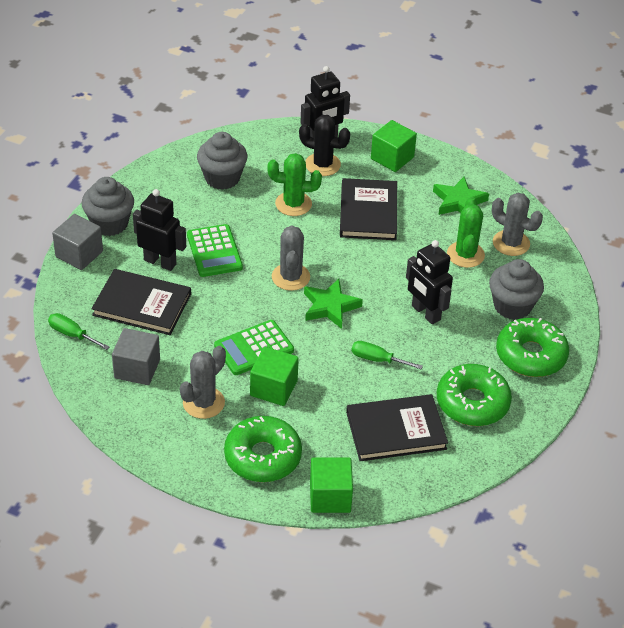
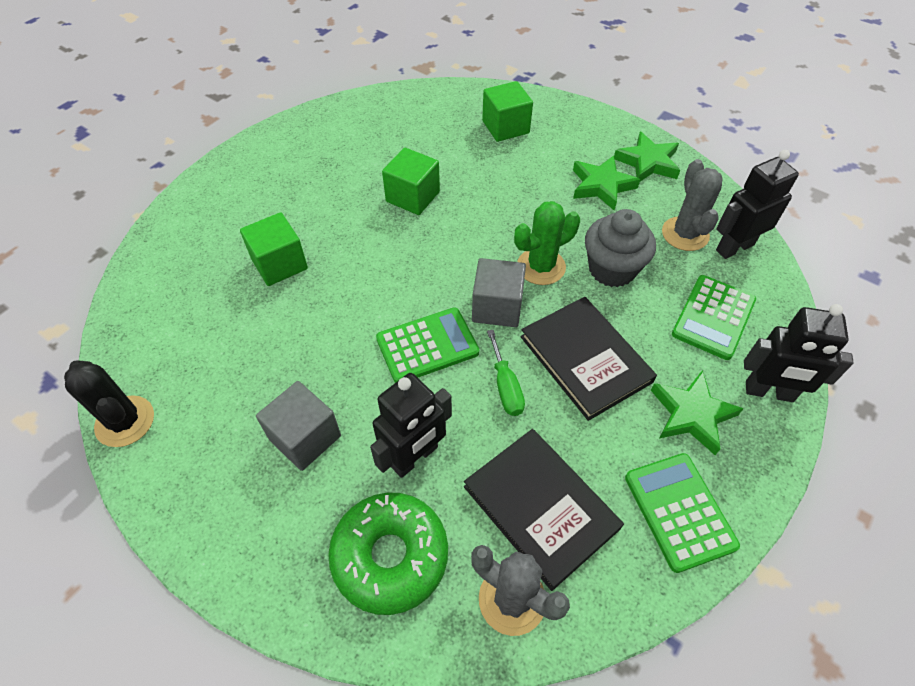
black book: [91,269,191,335] [340,178,397,240] [346,394,448,461] = 3 -> [464,429,624,591] [520,297,657,421] = 2
green cactus: [267,153,322,216] [447,197,485,268] = 2 -> [514,201,580,285] = 1
green calculator: [187,224,243,277] [214,320,294,375] = 2 -> [376,307,479,383] [625,453,740,573] [672,275,756,360] = 3
green donut: [224,416,302,482] [437,364,512,426] [496,318,569,377] = 3 -> [328,492,448,615] = 1
green screwdriver: [48,313,109,350] [351,341,423,369] = 2 -> [487,330,525,416] = 1
green star: [304,279,363,329] [433,177,489,215] = 2 -> [573,155,641,211] [614,132,680,181] [651,370,743,455] = 3
grey cactus: [180,346,226,419] [272,225,310,291] [492,193,543,256] = 3 -> [471,545,570,636] [662,159,723,251] = 2
grey cupcake: [81,177,134,236] [197,132,247,190] [489,259,544,320] = 3 -> [585,209,656,287] = 1

